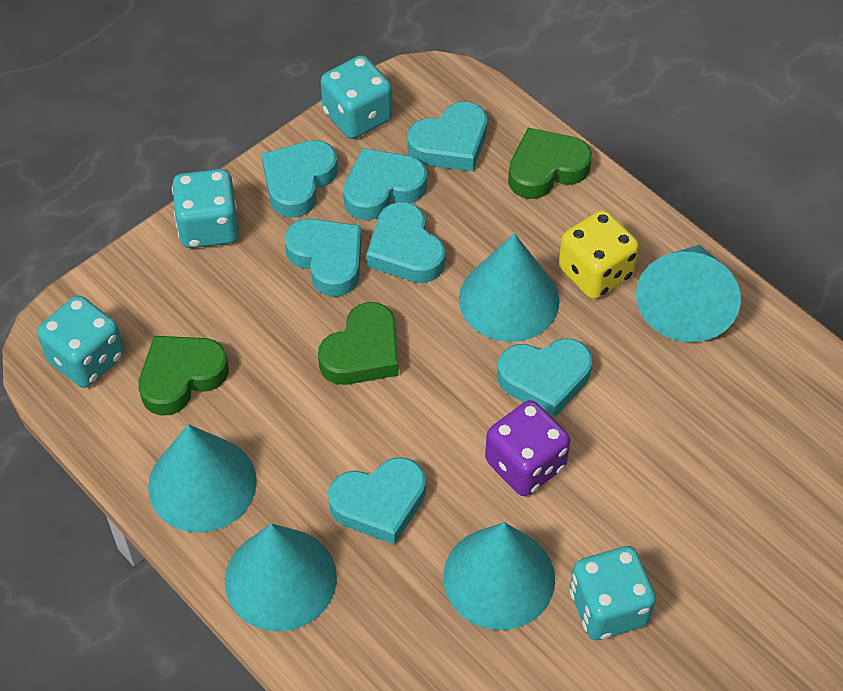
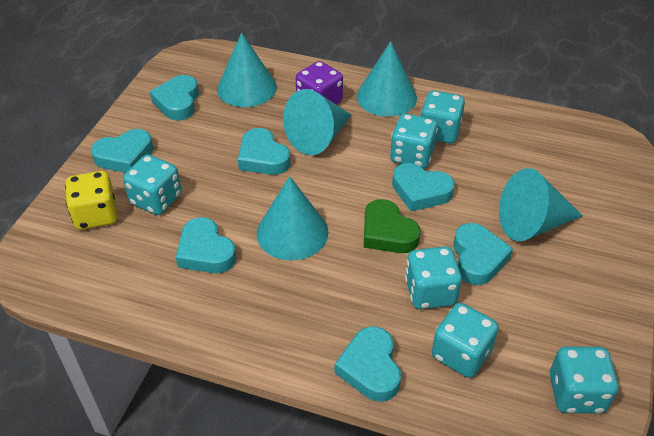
green heart: [138,336,229,416] [318,302,399,385] [508,128,592,199] = 3 -> [364,199,421,253] = 1
turquoise dice: [37,295,124,388] [172,169,239,248] [321,55,393,139] [570,546,656,640] = 4 -> [123,155,182,215] [390,113,438,169] [405,246,462,309] [421,90,465,144] [432,303,499,378] [550,347,619,413] = 6

